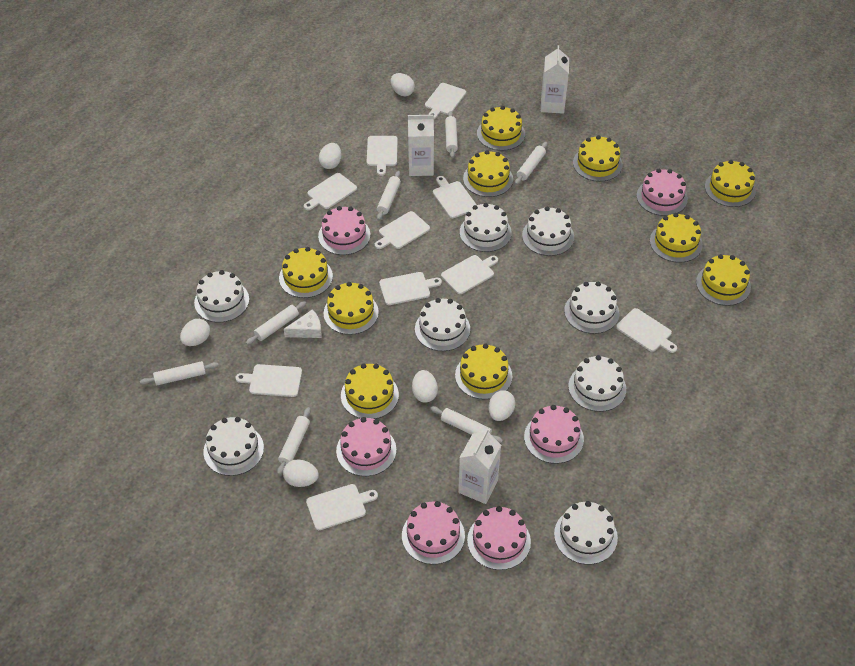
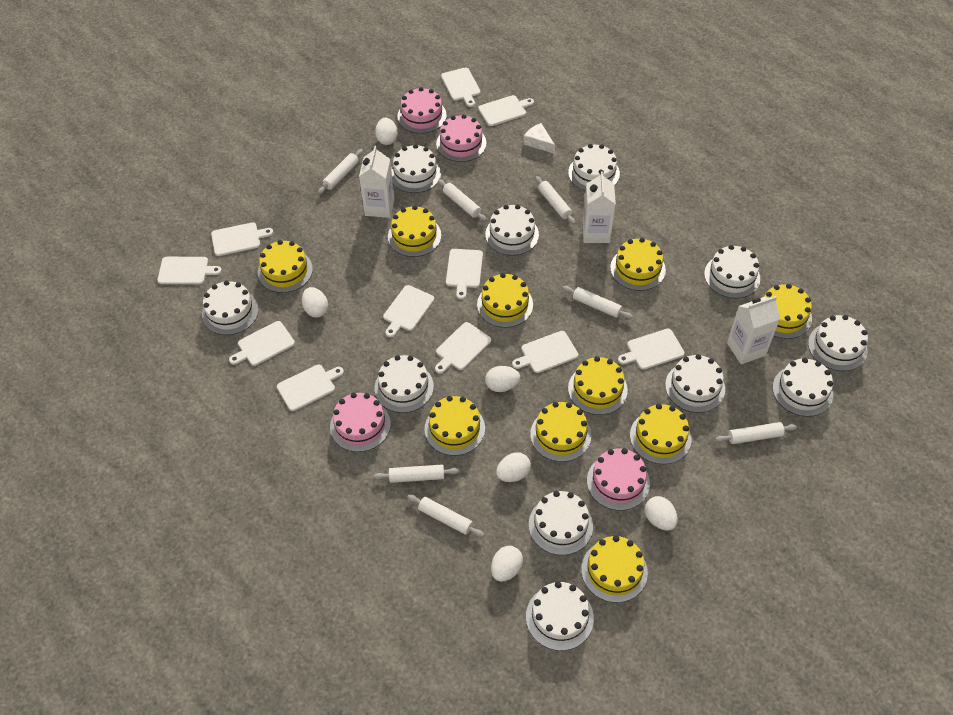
pink cake: [318,206,370,255] [336,417,396,476] [402,501,465,564] [467,506,531,570] [524,405,584,464] [637,169,688,216] = 6 -> [330,393,391,452] [397,87,447,134] [436,114,486,162] [587,448,650,511] = 4
white cake: [194,270,249,322] [203,417,264,476] [415,298,470,351] [460,203,512,252] [522,207,574,256] [554,501,618,565] [564,281,619,334] [568,355,626,412] = 8 -> [202,280,259,335] [375,355,434,413] [391,144,441,193] [485,205,539,256] [526,581,594,651] [529,491,593,555] [568,144,620,191] [665,354,725,413] [704,245,760,298] [773,358,833,417] [808,315,868,371] = 11
white cutting board: [236,364,302,397] [304,173,357,210] [306,484,378,530] [367,136,398,176] [375,211,430,249] [379,272,442,305] [425,83,466,119] [433,176,477,218] [441,255,498,294] [616,308,677,353] = 10 -> [157,257,222,284] [211,222,273,256] [229,321,295,366] [277,365,344,411] [383,285,434,337] [435,322,491,374] [441,67,481,107] [446,249,483,299] [478,95,534,126] [512,331,578,373] [618,329,685,370] = 11

